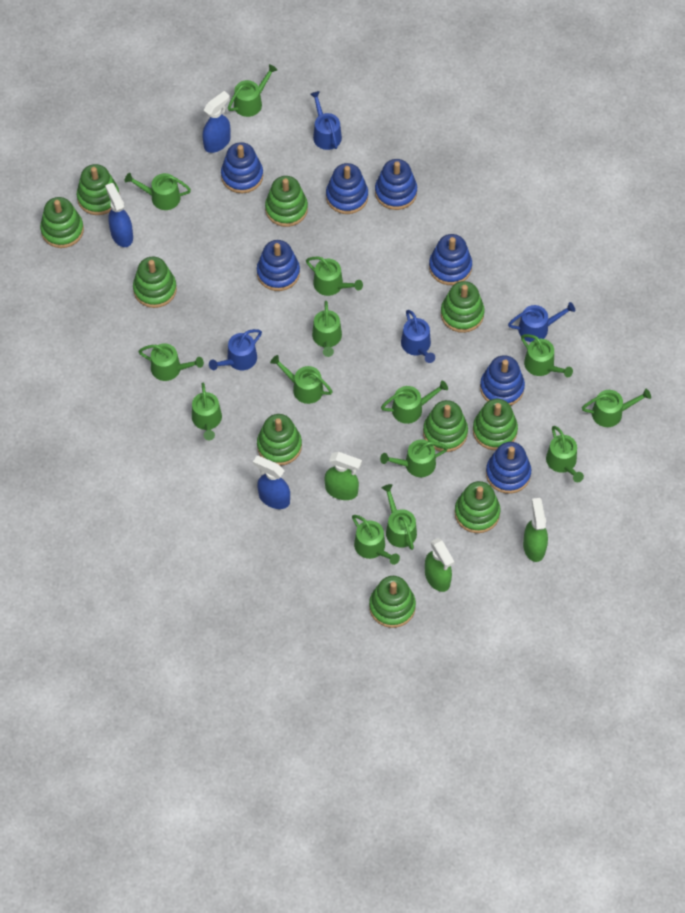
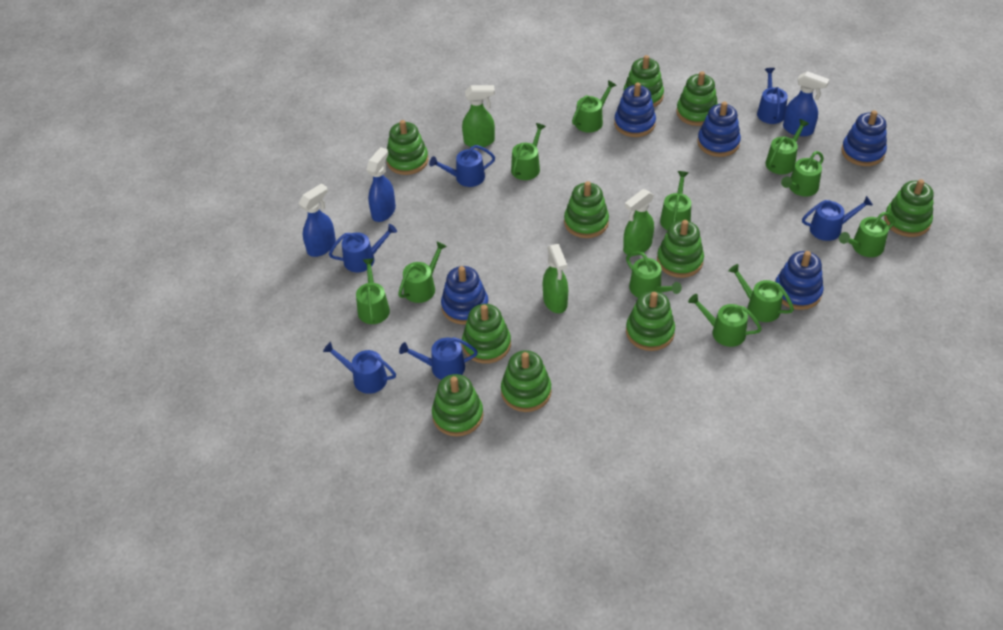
blue stacking toy: [221,142,263,193] [257,240,300,291] [326,163,368,214] [375,159,417,210] [429,234,472,285] [480,355,525,406] [486,442,531,494] = 7 -> [441,266,489,325] [614,83,656,137] [697,102,741,157] [775,251,824,310] [841,110,887,166] = 5
blue watering can: [209,329,262,370] [310,91,342,150] [401,310,435,363] [508,302,575,342] = 4 -> [323,342,396,394] [329,224,397,272] [399,337,478,380] [429,145,495,187] [757,68,788,124] [802,196,873,241] = 6
green watering can: [124,173,191,210] [138,343,204,381] [192,383,222,440] [228,64,277,117] [270,355,332,404] [306,257,363,296] [312,301,342,357] [352,515,400,565] [380,439,448,477] [381,381,448,424] [382,484,417,550] [521,334,573,377] [546,426,584,482] [582,389,651,427] = 14 -> [356,259,390,324] [398,242,447,303] [511,123,546,180] [572,80,617,133] [626,251,682,297] [660,171,691,231] [688,294,762,347] [728,264,794,322] [766,119,809,175] [781,151,824,196] [839,212,895,257] = 11

